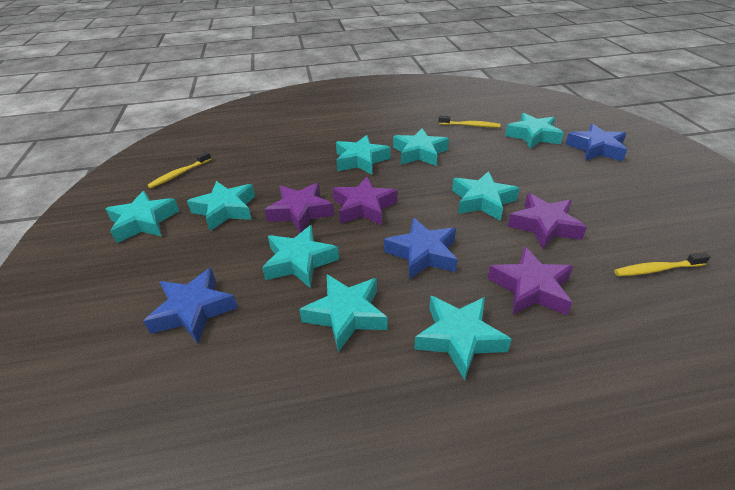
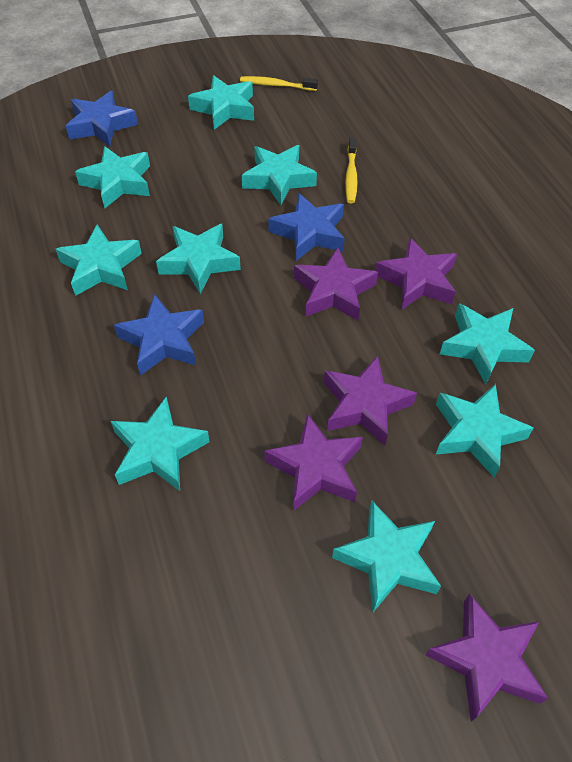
purple star: [265,183,334,233] [333,177,397,225] [488,247,573,315] [507,193,587,249] = 4 -> [264,413,363,511] [294,247,378,321] [324,356,417,446] [375,238,457,310] [426,593,548,722] = 5
yellow toothbrush: [147,151,211,188] [438,116,500,128] [614,252,710,276] = 3 -> [240,76,318,91] [345,138,358,203] = 2

